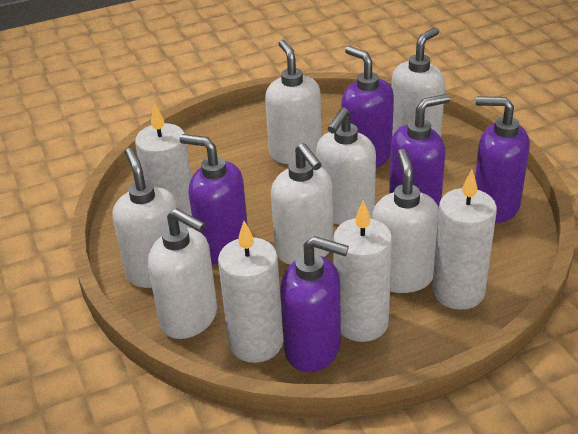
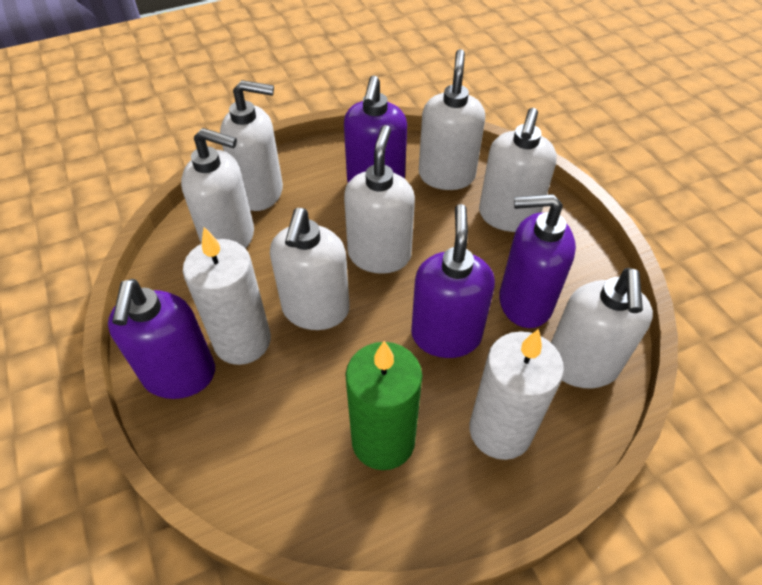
green candle: none = 0 -> [345,341,422,470] = 1
purple soap dispenser: [179,134,248,265] [280,236,349,372] [341,46,394,168] [389,94,450,207] [475,96,530,223] = 5 -> [108,279,215,399] [344,76,407,183] [411,204,495,358] [499,194,576,328] = 4
white candle: [135,103,192,228] [218,221,283,363] [333,200,392,342] [432,170,497,310] = 4 -> [183,227,271,365] [469,329,564,460] = 2

